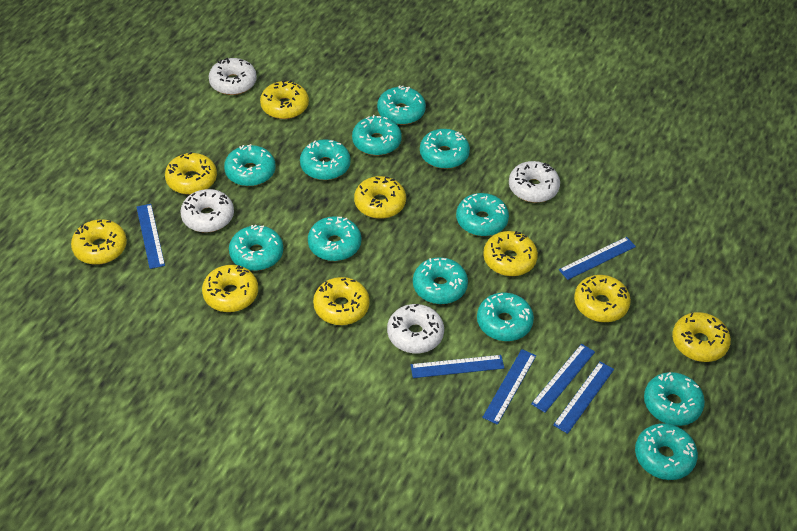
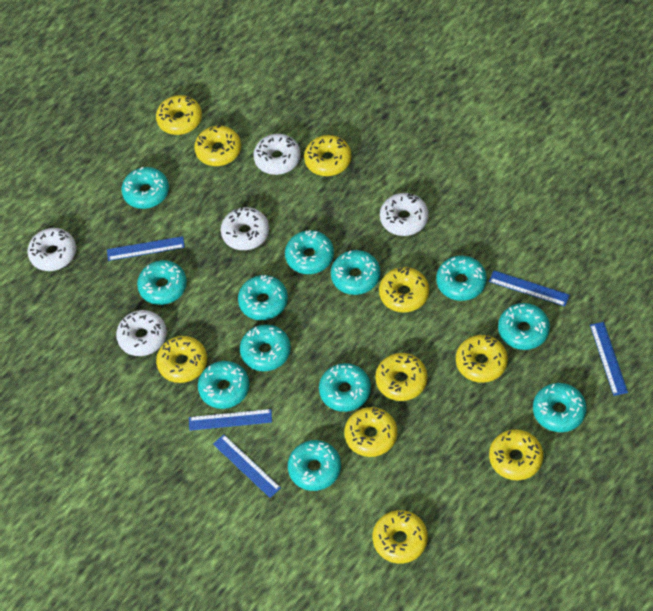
blue ruler: [137,204,165,269] [410,355,504,378] [482,349,536,425] [531,344,595,413] [553,361,614,434] [559,237,636,280] = 6 -> [107,236,185,261] [189,409,272,431] [213,434,281,498] [489,270,570,306] [590,322,628,396] = 5
white donut: [180,189,234,233] [209,58,257,95] [387,303,444,353] [509,161,560,203] = 4 -> [28,228,76,271] [116,310,167,356] [221,207,269,250] [253,134,301,175] [380,193,429,236] = 5
yellow donut: [71,219,127,265] [165,152,217,195] [202,265,258,312] [260,80,309,119] [313,277,370,325] [354,176,406,219] [483,231,538,276] [574,275,631,322] [672,312,731,362] = 9 -> [156,95,202,135] [156,336,207,383] [194,125,241,166] [304,135,351,176] [344,407,397,457] [373,510,428,564] [375,353,428,401] [379,267,429,312] [456,335,508,383] [489,429,543,480] = 10

